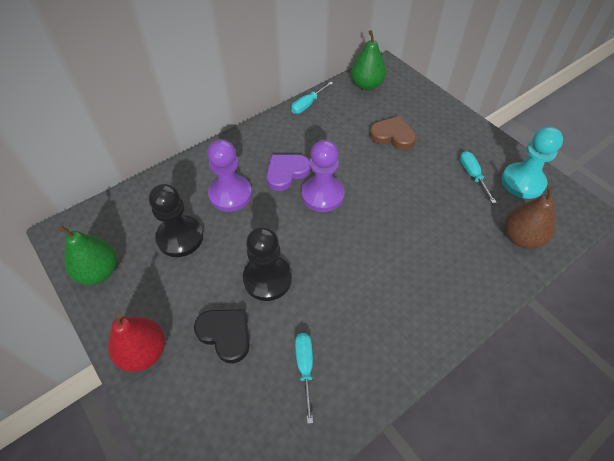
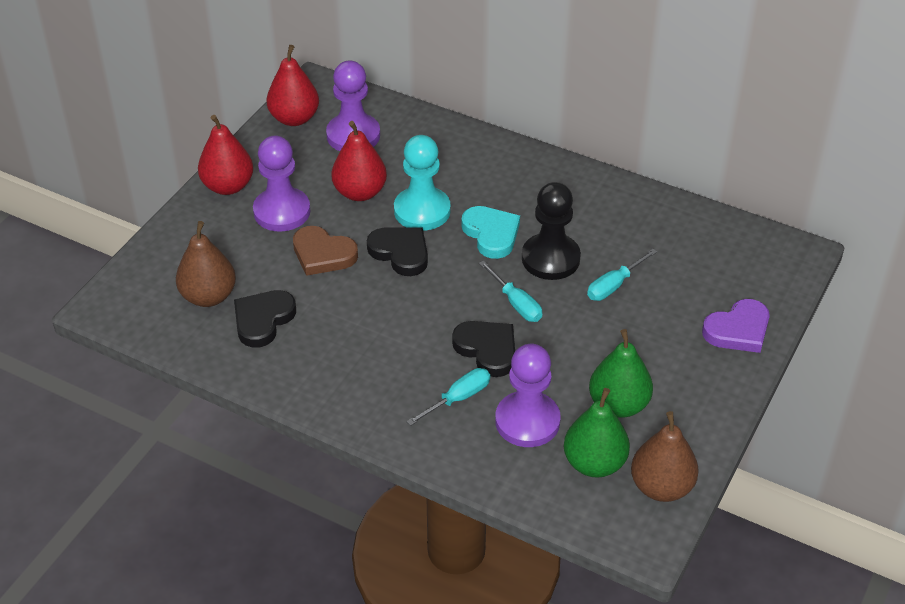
black heart: [194,309,250,363] = 1 -> [234,290,296,348] [367,228,428,276] [452,321,515,377] = 3
black pawn: [149,184,203,257] [243,227,292,301] = 2 -> [522,182,581,280] = 1
brown pear: [505,186,555,249] = 1 -> [176,221,236,307] [631,411,699,502] = 2
purple pawn: [207,139,252,212] [301,140,345,212] = 2 -> [253,136,310,232] [326,61,380,151] [495,344,561,447] = 3
red pear: [108,313,165,372] = 1 -> [198,115,253,195] [267,45,319,126] [331,121,387,201] = 3
turquoise heart: none = 0 -> [461,206,520,259] = 1

